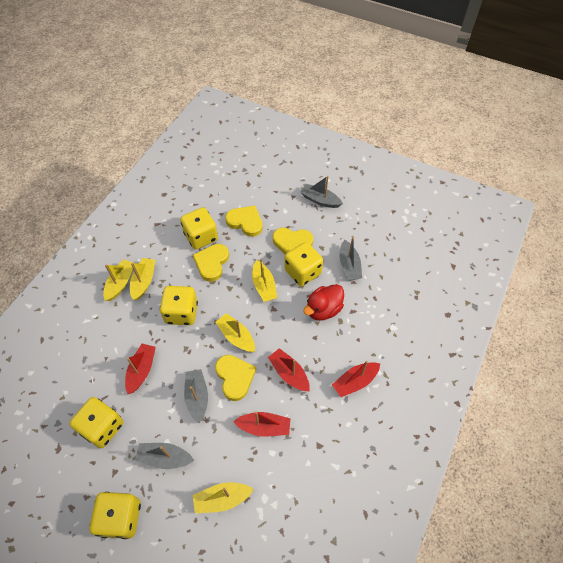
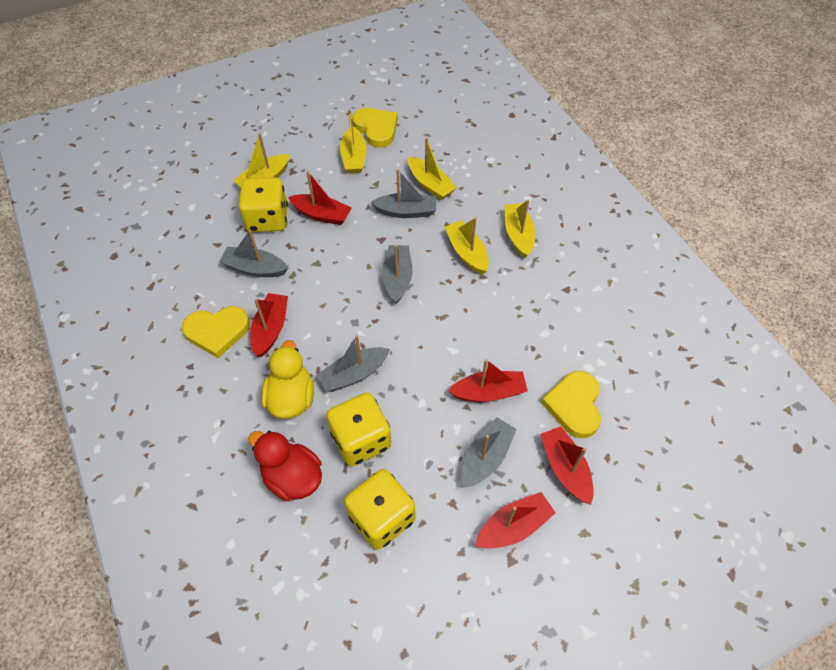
grey boat: [135,443,194,469] [184,369,208,423] [301,176,343,208] [339,237,362,280] = 4 -> [219,230,288,277] [317,335,390,392] [370,169,436,218] [382,245,412,304] [461,417,517,488] = 5
red boat: [125,344,156,394] [233,411,290,437] [268,348,309,391] [332,361,380,397] = 4 -> [250,293,288,357] [288,171,352,225] [448,359,528,402] [475,492,556,548] [540,426,594,505] = 5
yellow dice: [70,397,123,448] [89,492,141,539] [160,286,198,325] [180,207,218,249] [284,242,323,286] = 5 -> [239,177,288,232] [327,393,391,466] [344,469,415,550] = 3
yellow duck: none = 0 -> [261,340,314,419] = 1
yellow heart: [193,244,229,282] [215,355,256,401] [225,206,263,237] [273,228,313,254] = 4 -> [182,306,250,358] [352,108,397,148] [541,371,601,438] = 3

